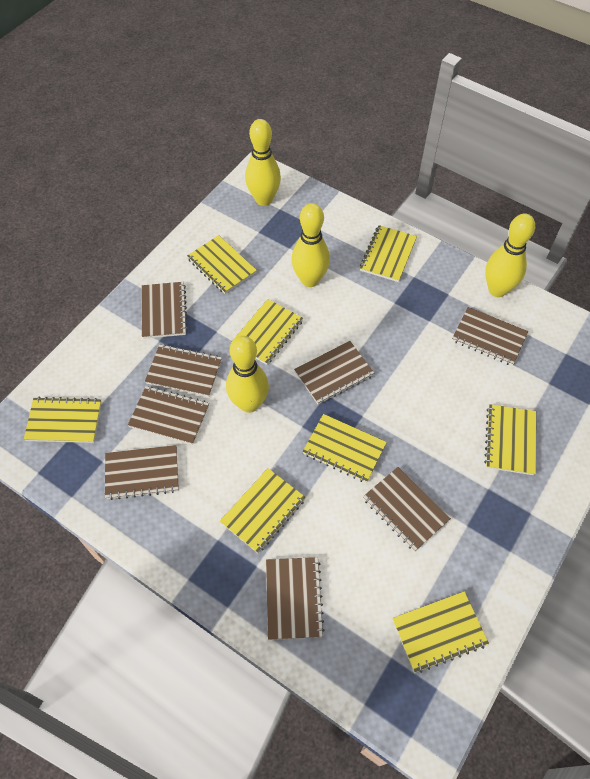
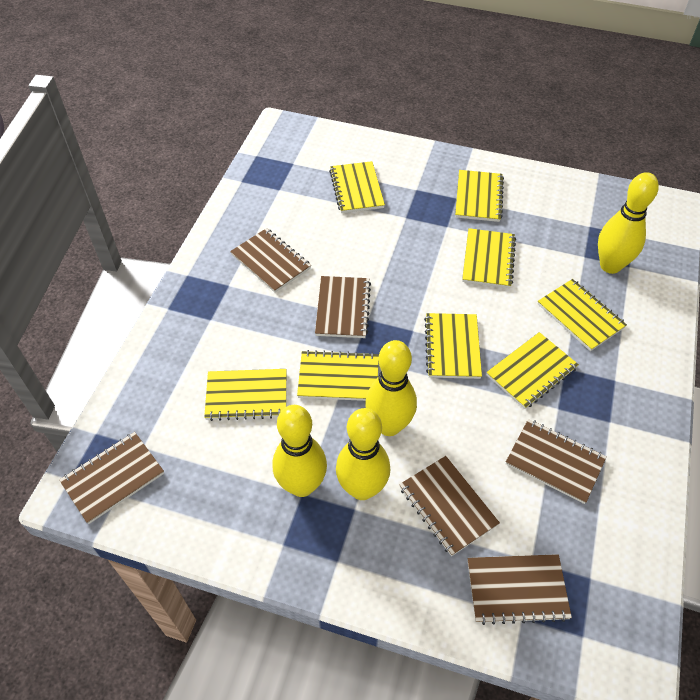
brown notebook: [105,445,179,500] [128,386,209,445] [142,282,188,339] [145,344,222,397] [266,557,325,640] [294,341,374,404] [363,467,451,552] [452,307,528,366] = 8 -> [59,432,164,524] [230,228,311,293] [315,276,371,338] [399,456,500,556] [467,554,572,625] [506,419,607,504] = 6

